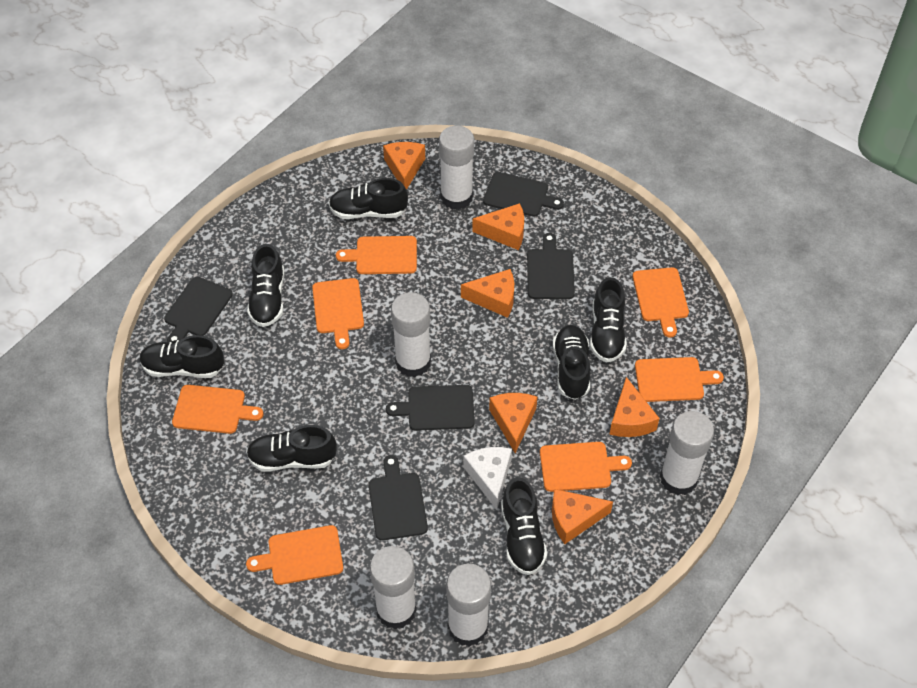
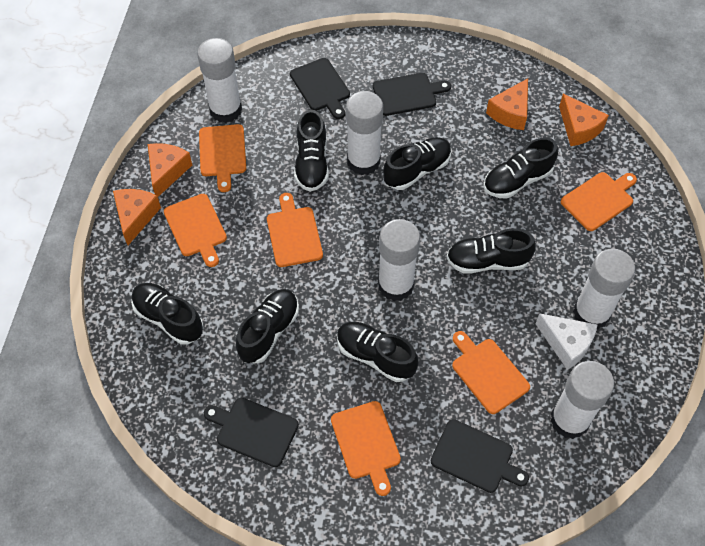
black cutting board: [164,277,233,342] [368,455,428,541] [386,385,475,431] [483,172,564,217] [527,233,575,299] = 5 -> [204,398,299,467] [290,58,350,119] [373,73,451,116] [431,419,529,493] = 4
orange cheese: [383,142,425,190] [461,269,514,318] [472,203,524,250] [489,393,538,453] [552,489,613,544] [609,377,660,437] = 6 -> [113,189,161,245] [148,143,192,197] [486,78,528,130] [559,94,609,146] = 4
orange cutting board: [172,385,263,434] [246,525,343,585] [312,278,364,349] [336,236,417,274] [540,442,632,492] [633,267,689,338] [635,357,724,402] = 7 -> [164,194,227,267] [199,124,246,192] [267,193,323,267] [331,401,401,496] [452,331,530,414] [561,172,637,231] = 6

